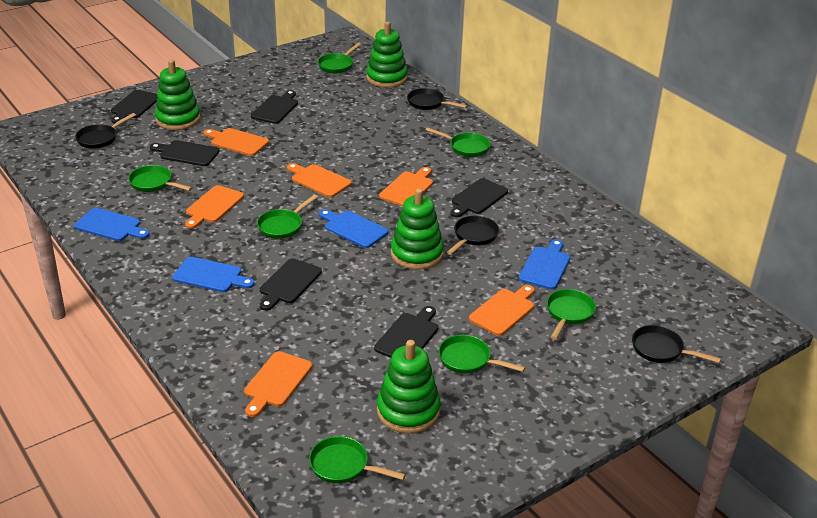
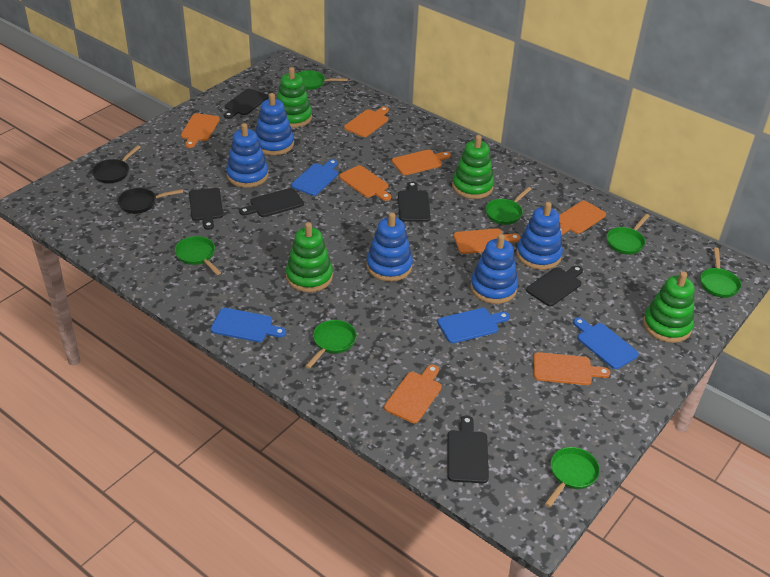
black pan: [75,113,136,149] [407,88,467,110] [447,216,499,255] [632,325,721,363] = 4 -> [92,145,141,183] [117,188,183,214] = 2
blue stacking toy: none = 0 -> [226,123,269,188] [255,93,294,155] [366,212,413,282] [470,234,518,304] [516,202,563,270] = 5
orange cutting board: [185,185,244,229] [203,128,269,156] [244,351,312,417] [287,163,352,197] [379,167,433,206] [469,285,535,336] = 6 -> [181,113,220,148] [339,165,391,201] [344,107,389,137] [384,365,442,423] [392,150,451,175] [454,228,521,254] [534,352,610,385] [559,201,606,235] = 8

